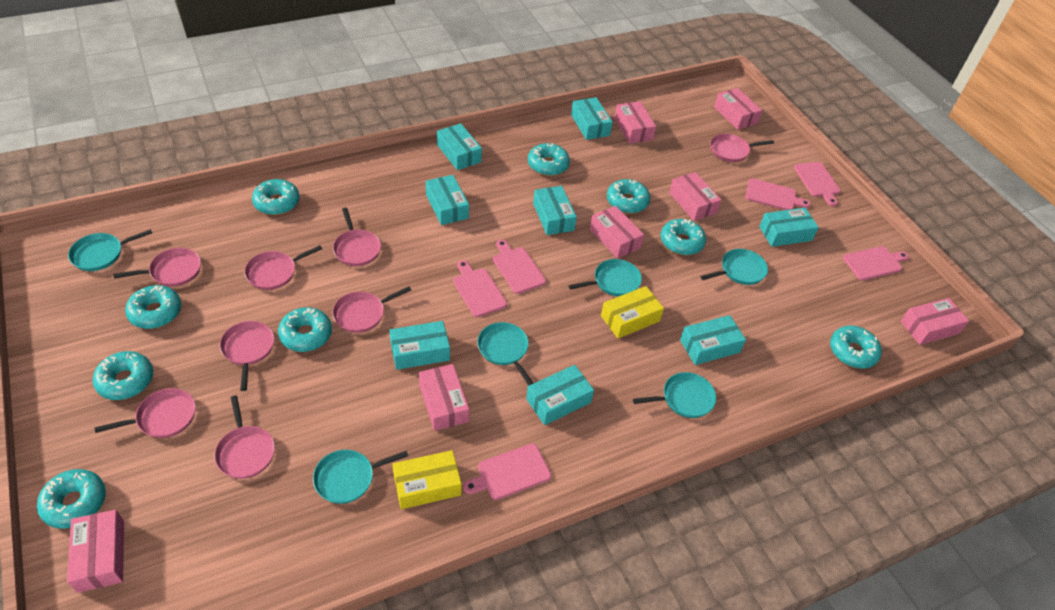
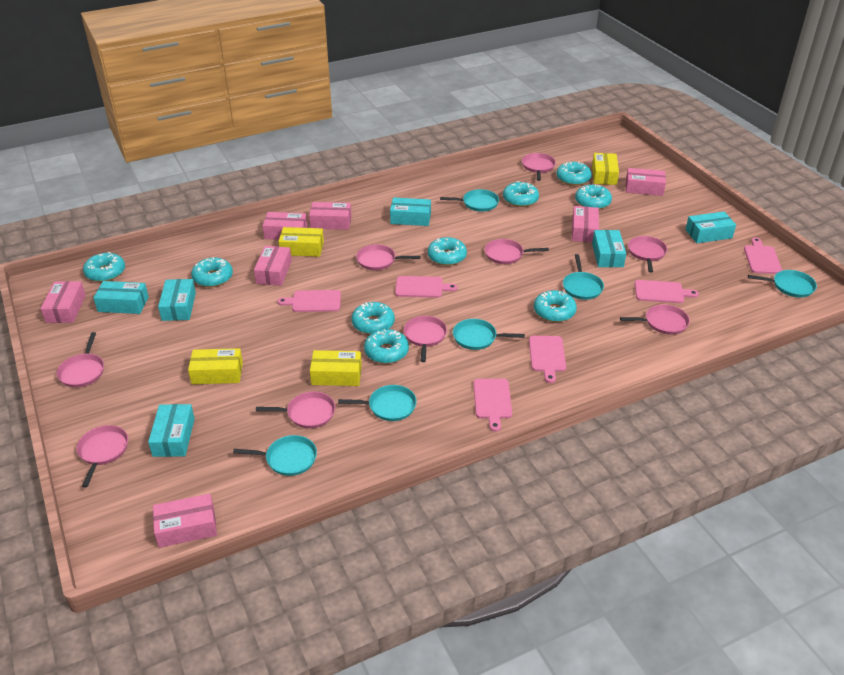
pink pan: [95,388,196,438] [114,248,201,287] [214,395,275,479] [220,321,274,391] [244,245,322,290] [332,287,411,333] [333,207,381,266] [710,134,774,162] = 8 -> [57,332,104,388] [76,425,128,487] [256,391,335,428] [356,244,420,270] [404,316,447,362] [484,239,549,264] [522,153,556,181] [620,304,690,335] [628,236,667,273] = 9
turquoise box: [389,321,450,370] [426,175,469,225] [437,123,482,170] [526,365,594,425] [533,186,577,235] [571,97,613,140] [680,315,746,365] [759,208,819,247] = 8 -> [93,281,149,314] [148,404,195,457] [158,279,196,321] [390,197,431,226] [592,230,626,267] [685,211,736,243] = 6
yellow box: [392,450,462,509] [601,286,664,338] = 2 -> [188,348,243,384] [278,227,324,257] [310,350,362,386] [592,153,619,185] = 4

